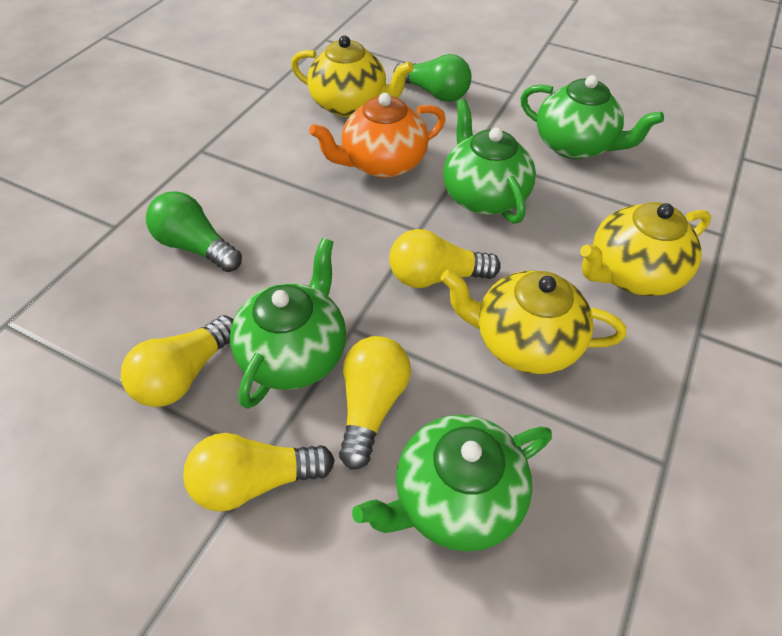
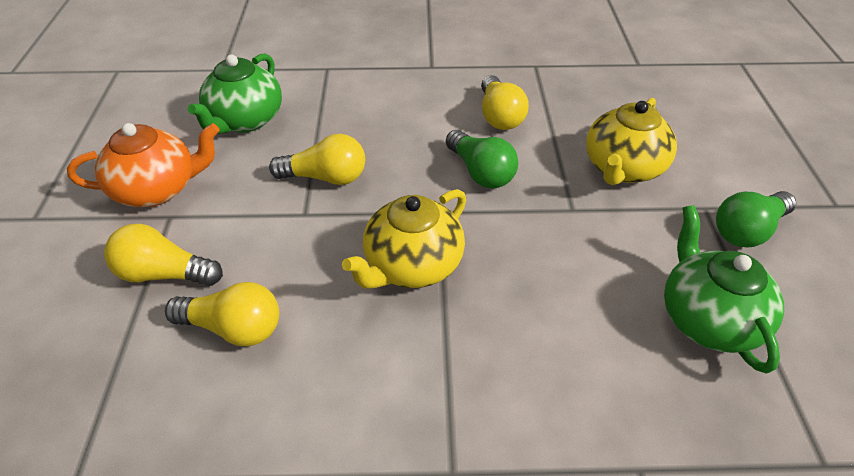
green teapot: [230,238,346,409] [352,415,552,552] [443,99,536,224] [520,75,664,159] = 4 -> [188,54,282,134] [664,205,784,374] = 2
yellow teapot: [291,35,414,117] [441,270,626,374] [580,202,711,296] = 3 -> [342,189,466,289] [586,98,677,185] = 2

